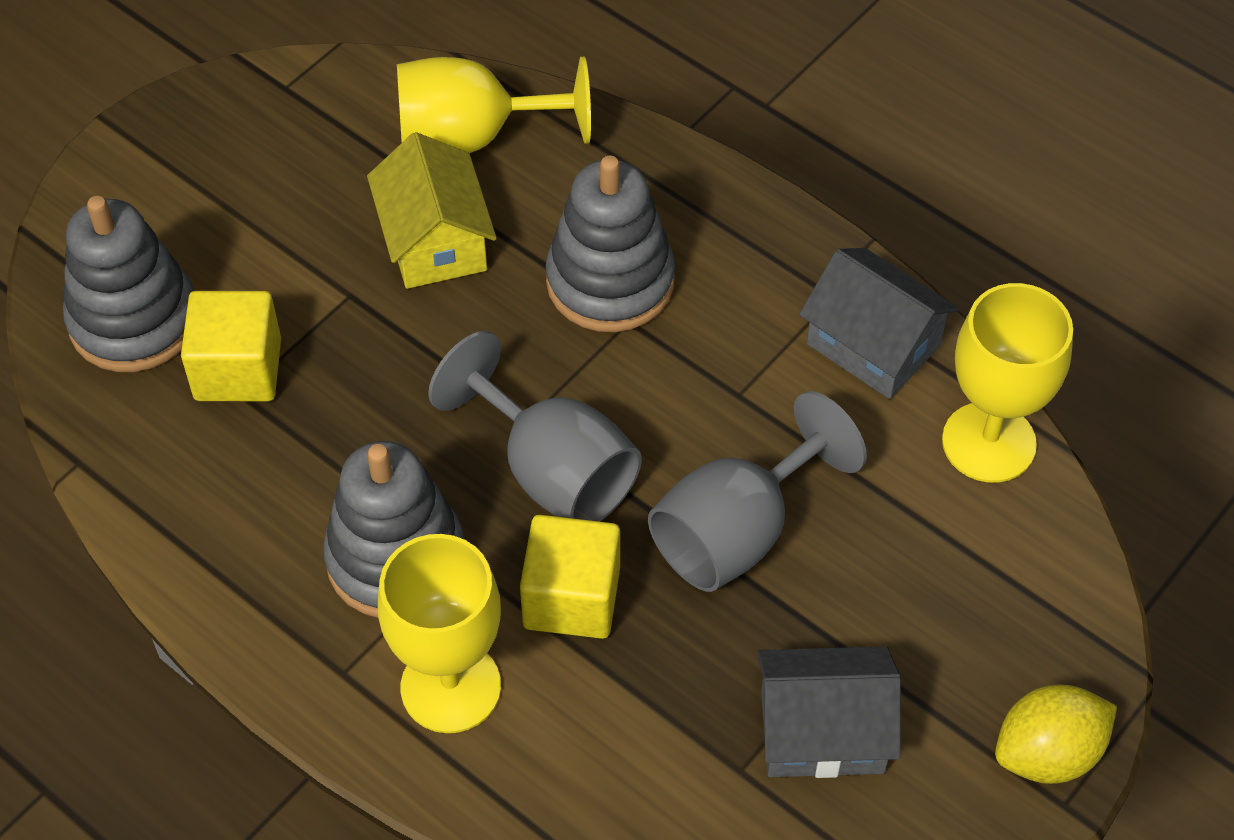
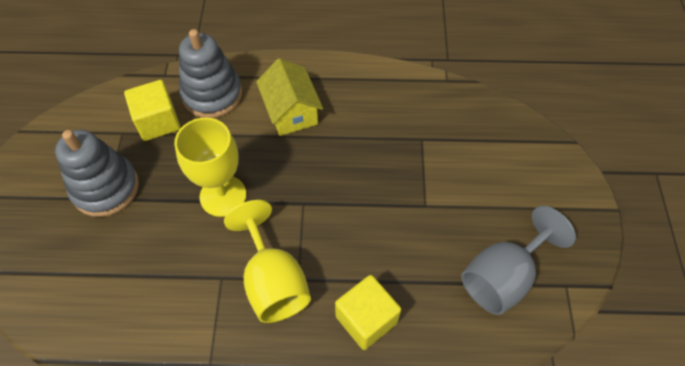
grey goblet: [428,331,642,522] [648,391,867,592] = 2 -> [461,206,576,315] = 1
grey house: [757,646,901,778] [799,248,959,399] = 2 -> none = 0
grey stacking toy: [63,196,194,372] [323,441,464,618] [545,156,675,332] = 3 -> [55,130,139,217] [179,29,242,118] = 2
yellow goblet: [378,534,501,733] [397,57,591,153] [942,283,1073,483] = 3 -> [174,118,246,217] [224,200,311,323] = 2
yellow lemon: [995,685,1117,784] = 1 -> none = 0

